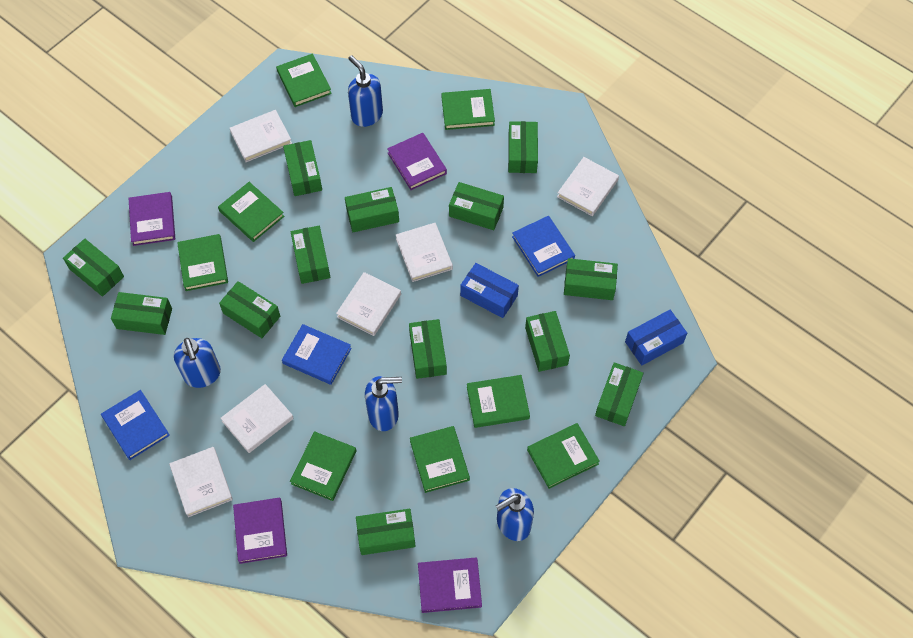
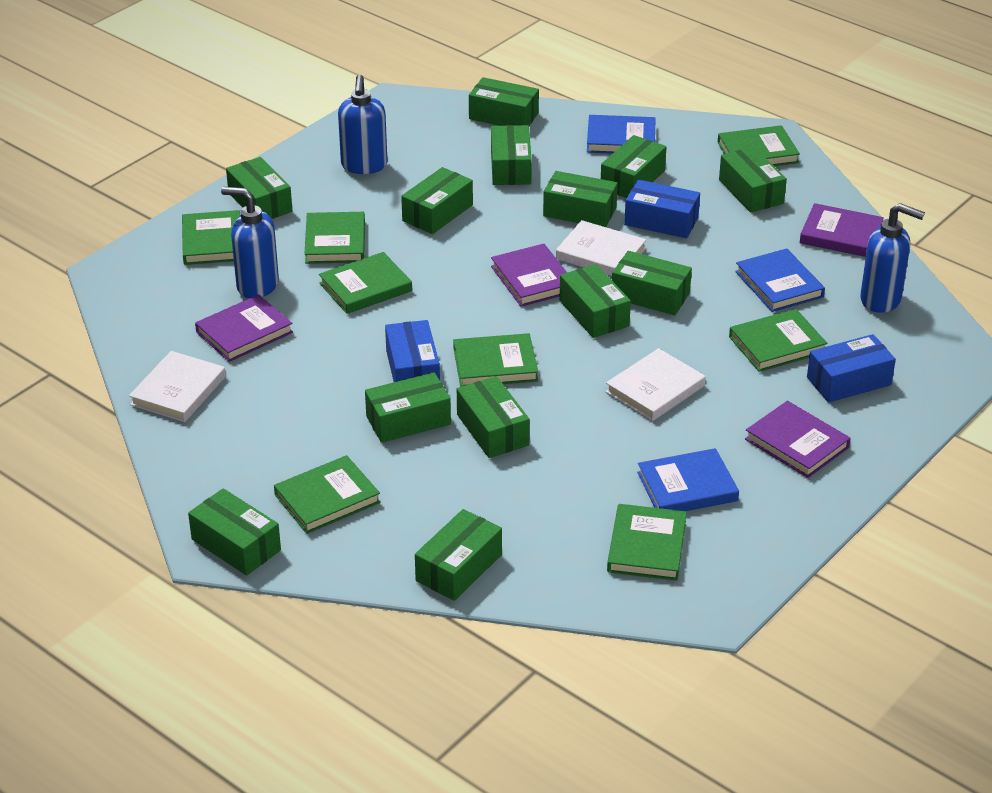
blue box: [460,263,519,318] [625,310,687,366] = 2 -> [385,320,440,382] [624,180,700,238] [807,334,896,403] = 3
blue soap dispenser: [174,338,221,388] [348,55,383,127] [365,376,402,431] [496,488,534,541] = 4 -> [221,187,279,298] [338,74,387,174] [860,203,925,313] = 3
white book: [169,447,233,517] [220,384,294,453] [229,110,292,162] [336,272,401,336] [396,223,453,282] [557,157,619,216] = 6 -> [129,351,226,422] [556,220,646,276] [606,348,706,421] = 3

